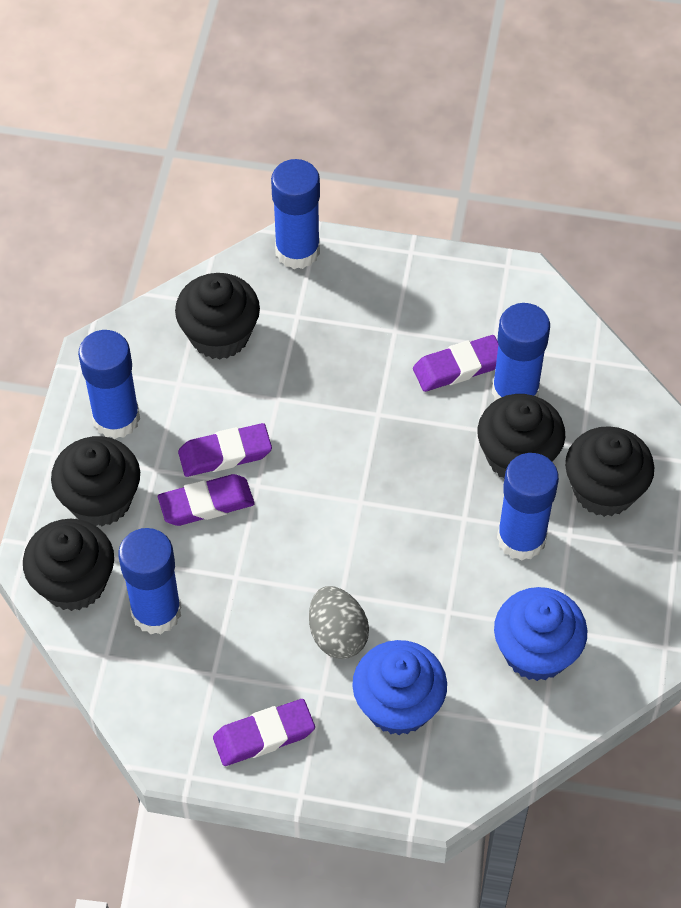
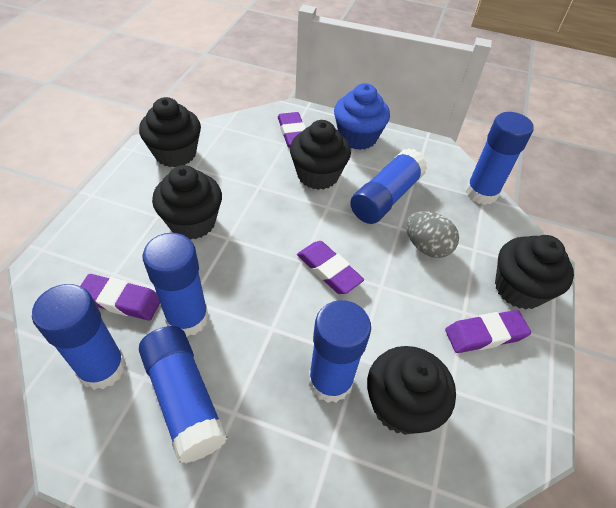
blue cupcake: [352,640,447,735] [494,587,587,681] = 2 -> [334,83,390,150] = 1
blue glue stick: [78,330,140,439] [118,528,181,634] [271,159,320,269] [492,303,550,401] [497,453,559,561] = 5 -> [32,284,126,390] [139,326,228,463] [143,233,209,337] [309,300,371,403] [350,148,427,224] [466,112,534,205] = 6

